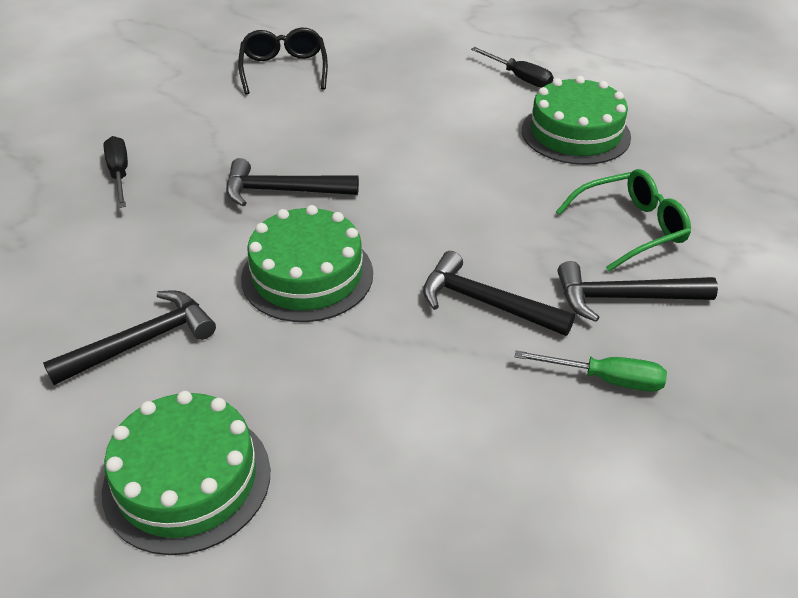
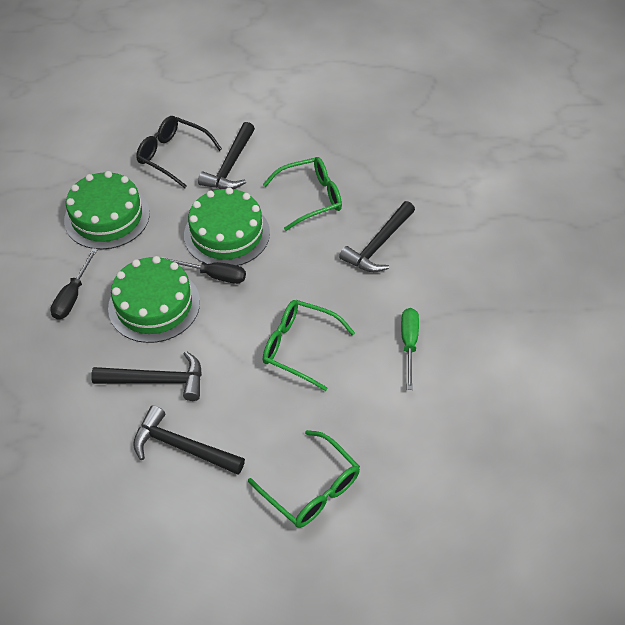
green glasses: [556,169,691,272] = 1 -> [248,430,360,528] [263,157,342,231] [263,300,355,391] = 3

